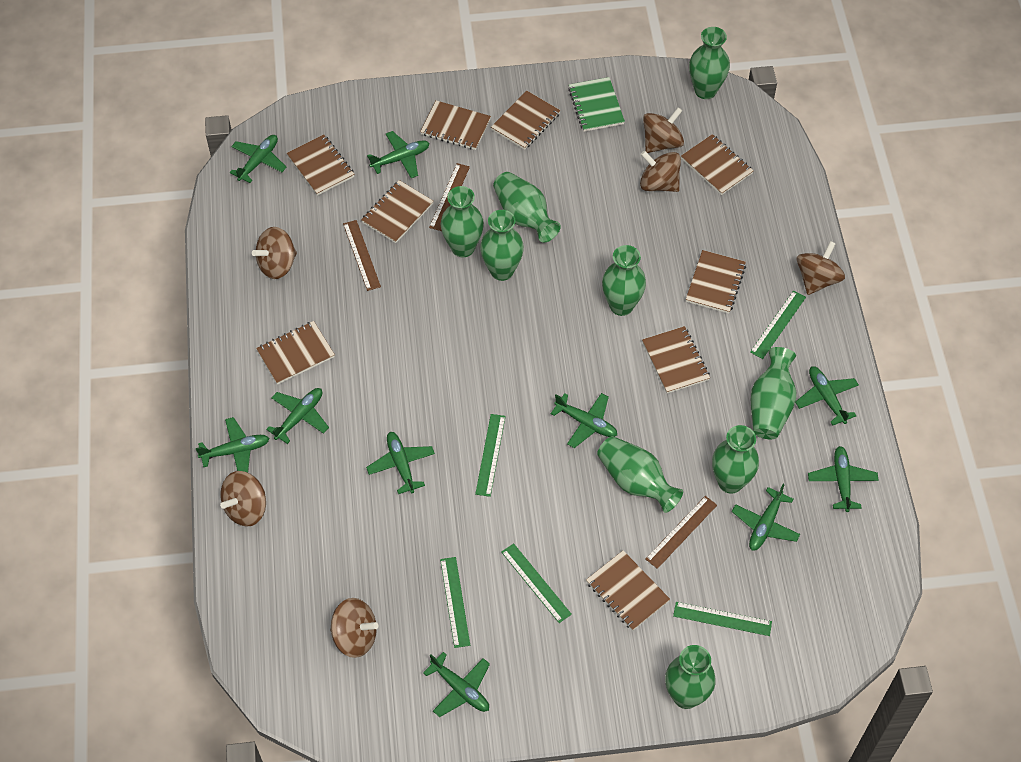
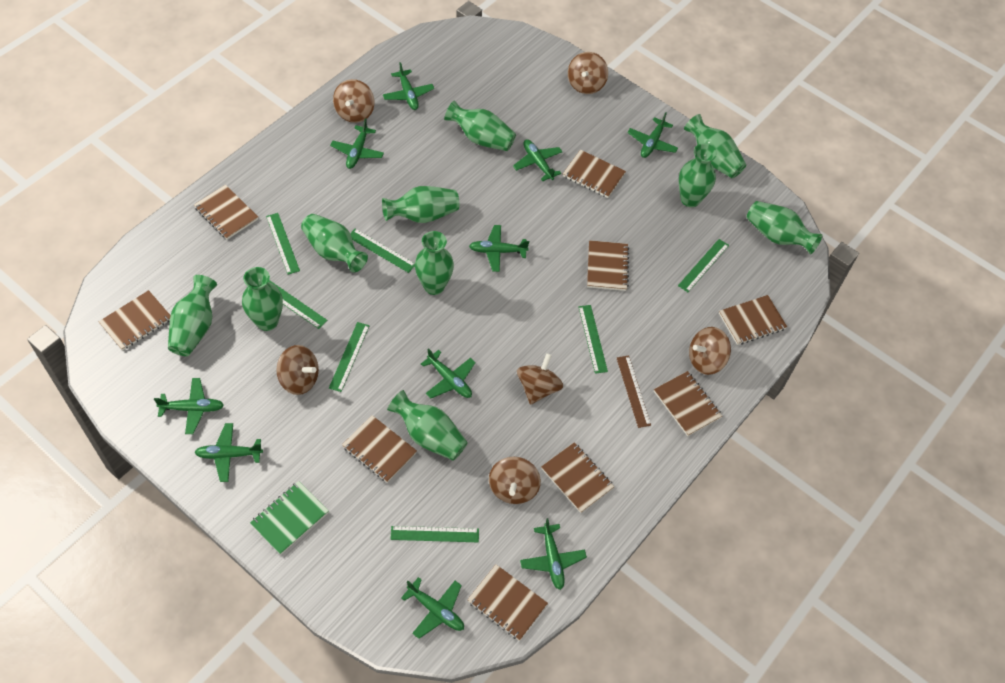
brown ruler: [343,220,381,291] [429,163,470,231] [646,496,717,569] = 3 -> [617,355,651,428] = 1
green ruler: [440,557,470,648] [475,414,506,497] [501,543,572,623] [673,602,772,636] [750,290,806,359] = 5 -> [266,213,300,275] [268,280,327,329] [329,322,370,392] [350,229,415,273] [390,526,479,542] [578,305,608,374] [678,239,729,292] = 7
green vase: [441,186,484,257] [480,210,524,281] [493,172,561,243] [597,436,683,513] [602,245,646,316] [665,645,716,709] [689,27,730,99] [712,425,759,494] [751,347,796,439] = 9 -> [168,275,217,356] [242,267,283,331] [301,214,368,273] [382,186,460,223] [387,390,468,461] [415,231,454,295] [444,100,516,151] [679,143,717,207] [684,114,746,178] [747,201,823,255] = 10

